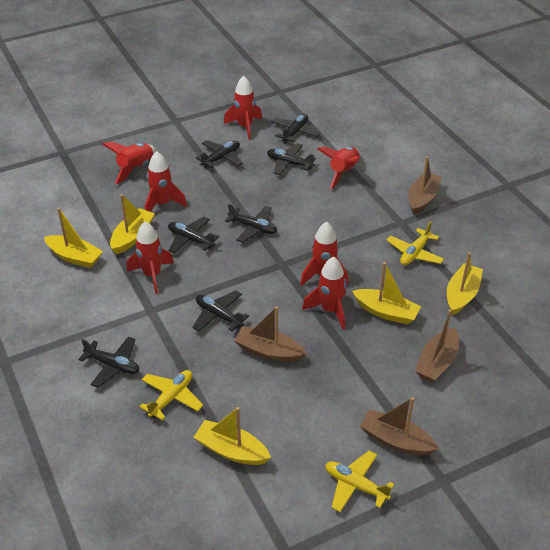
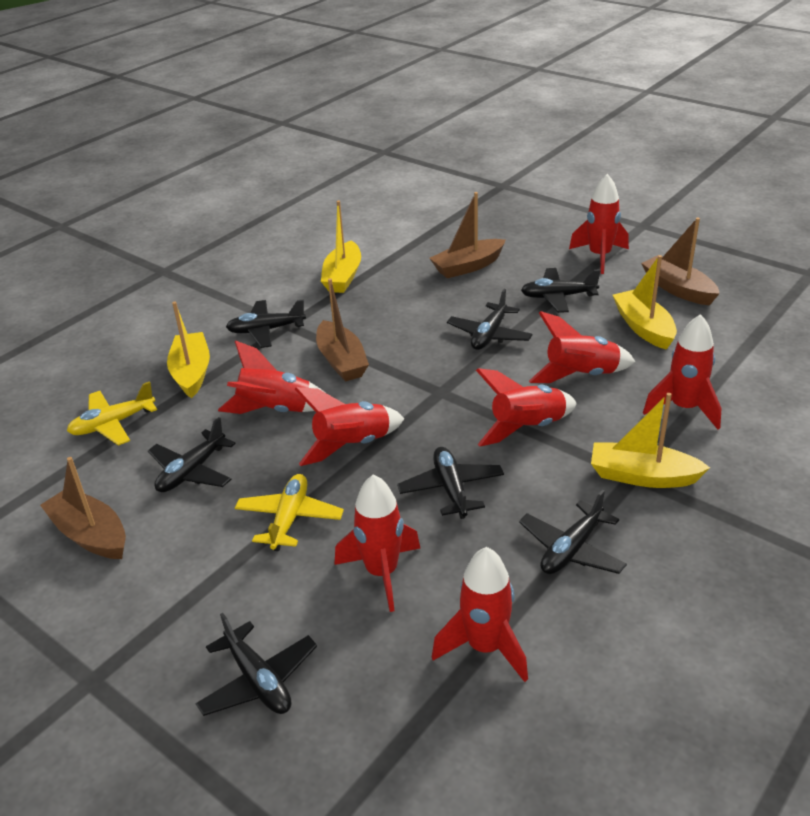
red rocket: [102,142,156,185] [127,222,174,294] [145,151,187,212] [224,76,262,140] [300,222,348,286] [302,256,346,330] [317,146,361,189] = 7 -> [218,340,324,414] [295,387,405,466] [334,474,421,612] [432,547,528,682] [476,368,577,446] [529,311,635,383] [569,174,629,274] [643,314,721,429] = 8
yellow boat: [44,208,103,268] [110,194,155,254] [194,407,271,465] [352,262,421,325] [447,252,483,315] = 5 -> [167,302,210,398] [321,200,361,293] [591,393,710,488] [613,255,677,350] = 4
yellow plane: [140,370,203,420] [325,451,394,512] [387,221,444,265] = 3 -> [67,381,157,446] [235,474,344,551] = 2

